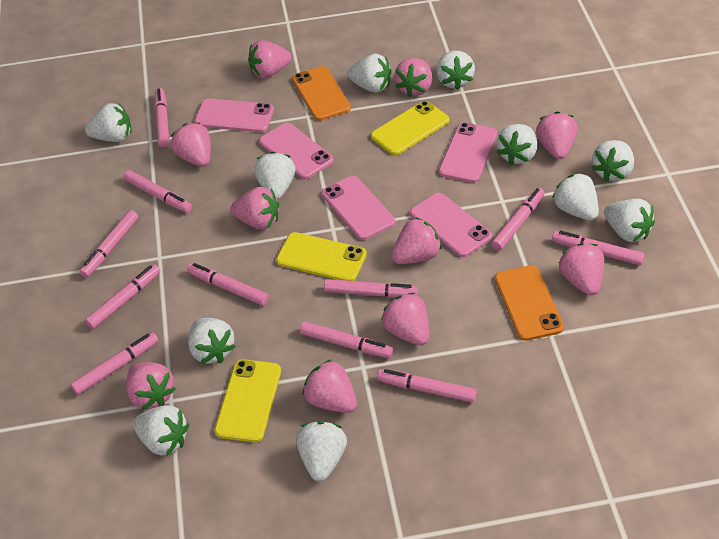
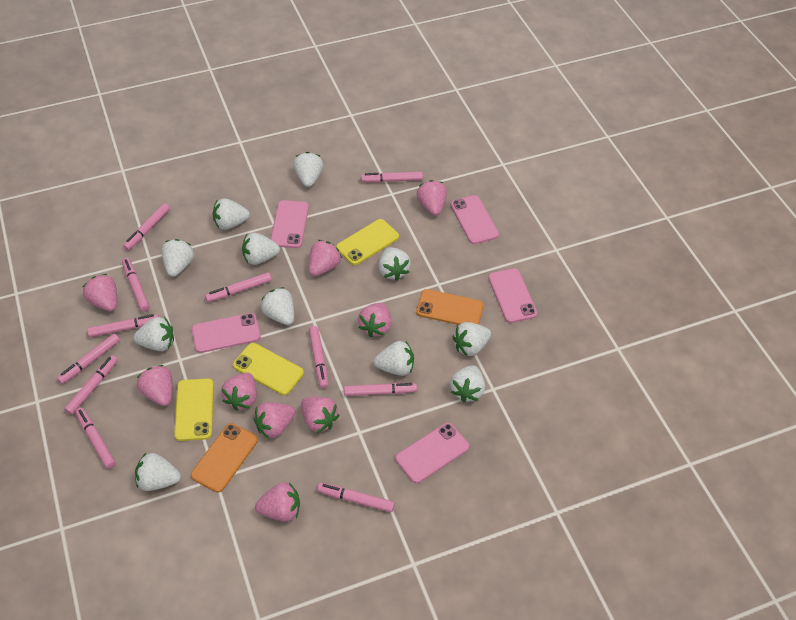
pink strawberry: [126,362,176,410] [171,122,211,167] [230,187,279,229] [248,40,292,78] [303,359,357,413] [381,293,429,346] [391,217,442,264] [394,58,432,97] [536,111,578,159] [559,243,604,296] = 10 -> [83,274,117,311] [137,365,172,406] [221,372,257,411] [254,402,295,439] [255,482,300,522] [301,397,339,433] [309,240,342,276] [358,303,391,337] [417,180,447,216] = 9

